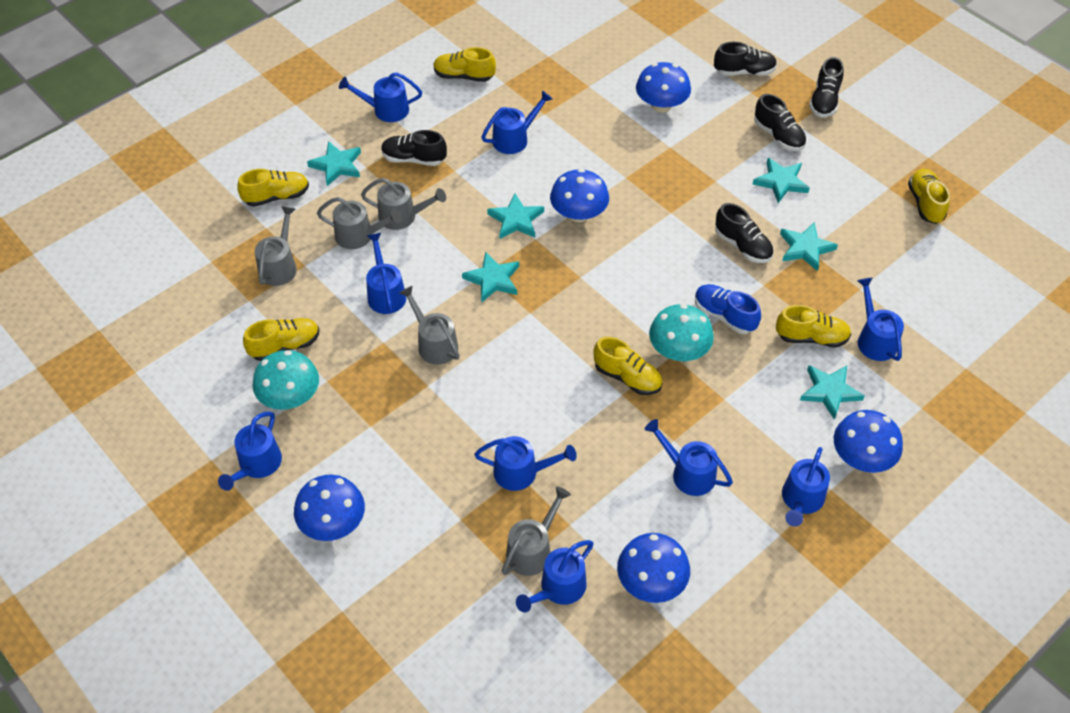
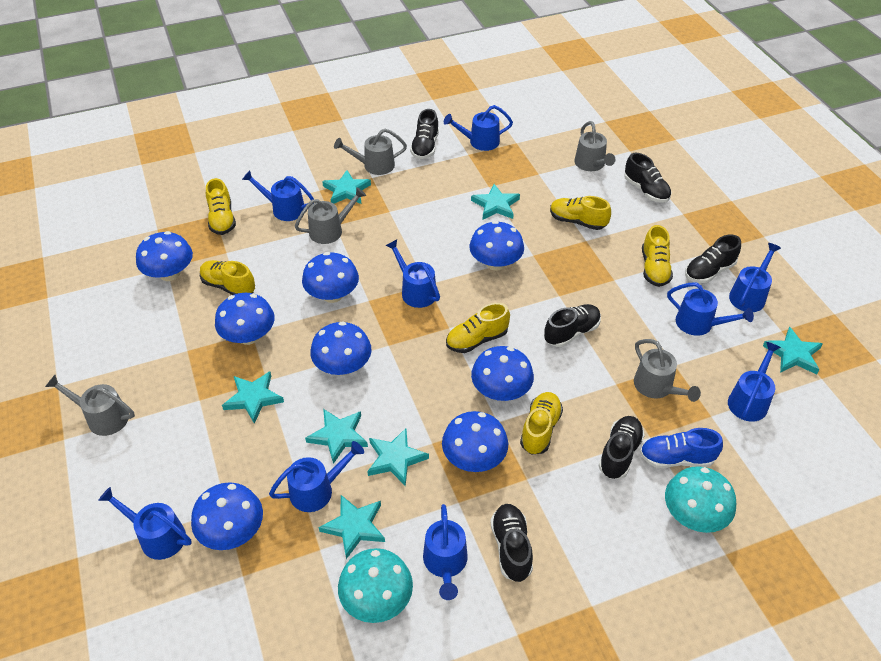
black shoe: [381,130,447,166] [714,42,777,76] [715,203,774,263] [754,94,807,151] [809,57,844,117] = 5 -> [410,109,439,159] [490,504,533,582] [544,304,601,347] [599,416,645,479] [624,153,672,203] [685,235,741,283] = 6
blue mushroom: [294,475,365,541] [550,169,609,222] [617,533,690,603] [636,62,691,112] [834,410,903,473] = 5 -> [136,231,193,281] [191,482,263,550] [215,293,275,345] [302,252,359,303] [310,321,372,375] [442,411,508,472] [469,221,524,271] [471,346,534,401] = 8
turquoise star: [307,141,361,186] [462,252,519,303] [487,193,544,239] [753,158,810,203] [780,222,838,271] [800,365,865,420] = 6 -> [222,371,284,424] [305,409,368,464] [318,495,385,559] [322,170,371,204] [367,428,429,486] [471,184,520,219] [763,327,823,374] = 7

